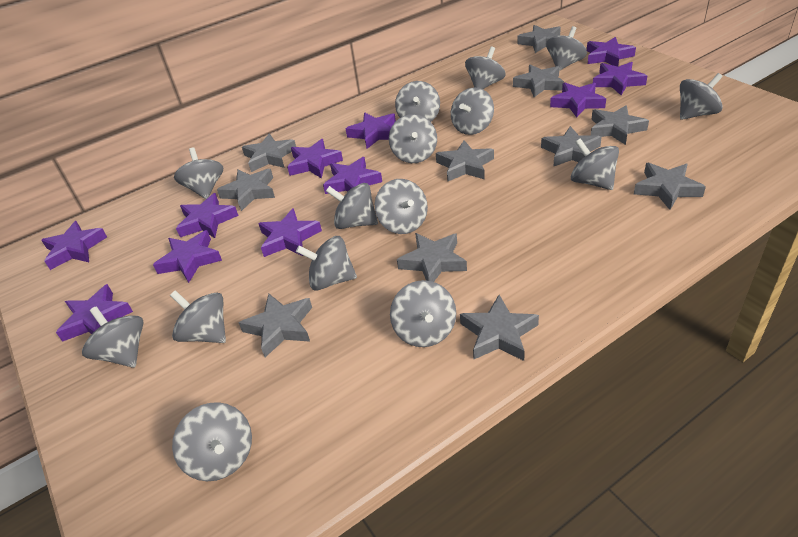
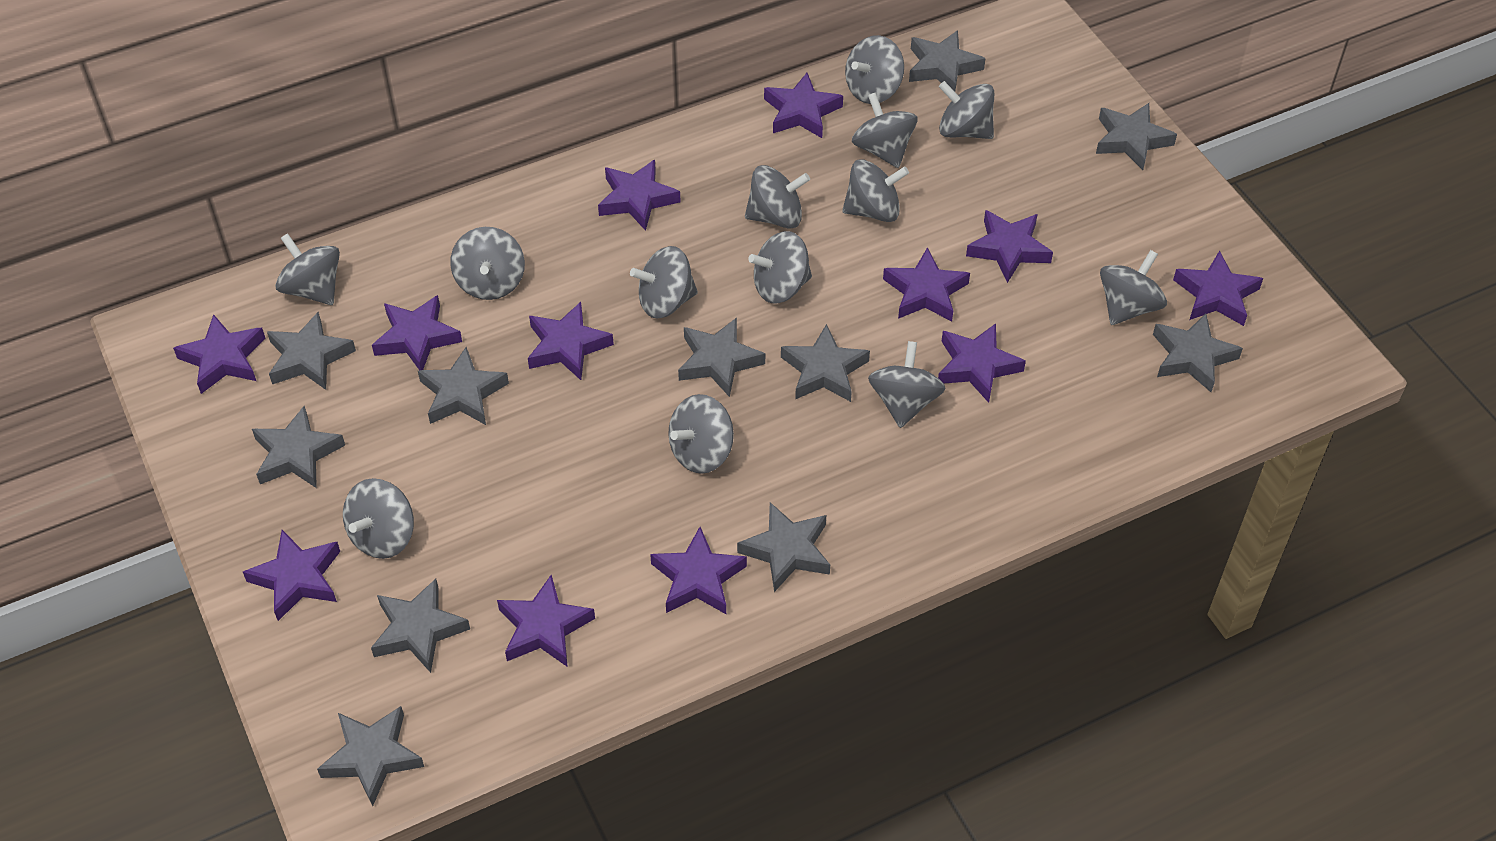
grey spinning top: [82,306,144,368] [170,290,226,343] [172,402,252,481] [174,147,223,199] [296,236,357,291] [326,183,378,229] [375,179,428,234] [389,114,437,163] [390,280,456,347] [395,81,440,122] [451,87,494,135] [465,46,506,89] [546,26,587,71] [571,138,619,190] [680,73,723,120] = 15 -> [275,233,340,305] [343,478,414,559] [450,227,525,300] [630,246,698,319] [668,394,734,474] [745,165,810,228] [748,231,812,304] [842,159,909,222] [845,35,904,104] [852,92,917,168] [868,341,945,428] [939,81,994,139] [1100,250,1167,325] = 13
purple star: [41,221,107,270] [56,284,133,342] [153,230,222,283] [176,193,239,238] [258,208,322,257] [287,139,343,179] [323,157,382,194] [345,113,396,149] [550,82,606,118] [587,37,636,67] [593,62,647,95] = 11 -> [173,314,266,394] [243,530,340,621] [372,295,462,370] [497,575,595,667] [528,302,614,380] [598,160,681,231] [650,527,747,614] [764,73,843,138] [883,247,970,322] [938,323,1026,403] [966,210,1053,283] [1173,251,1263,326] = 12

